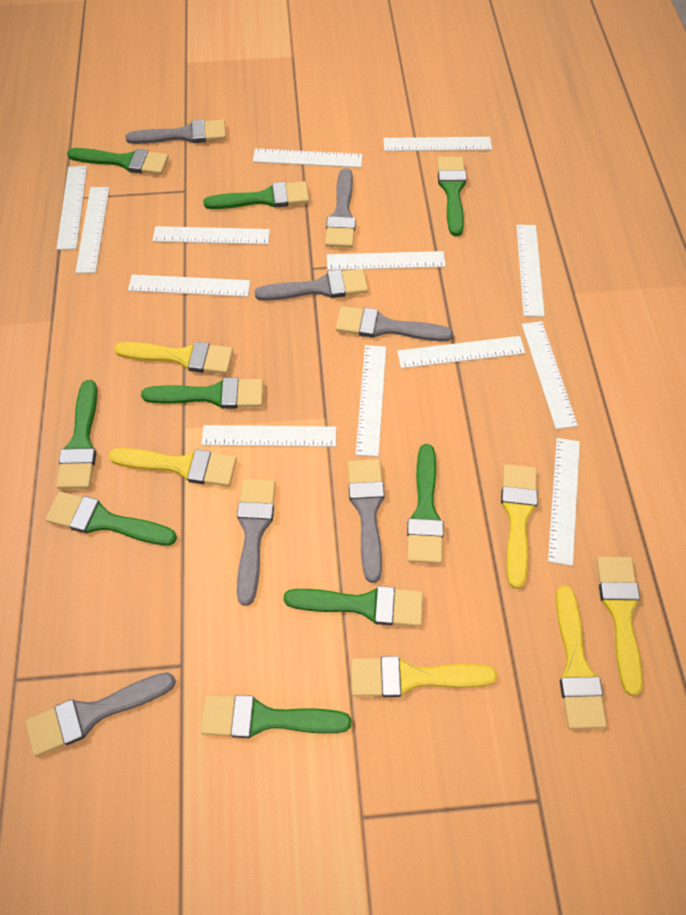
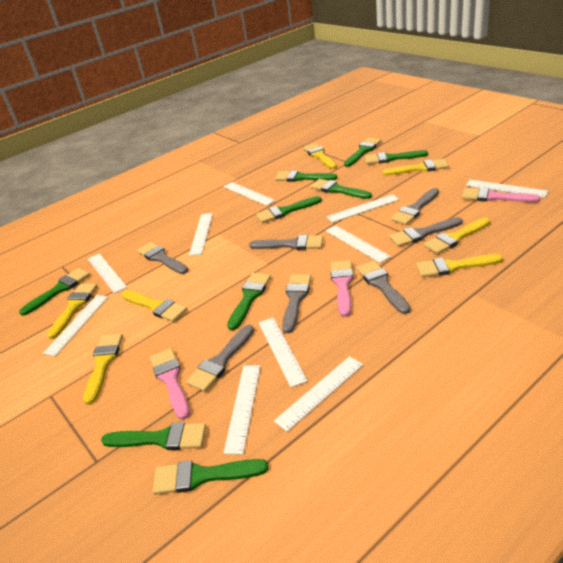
pink brush: none = 0 -> [150,348,190,420] [331,260,353,317] [462,188,541,202] = 3
white ruler: [57,166,87,250] [75,187,109,273] [128,275,250,297] [153,226,270,245] [201,425,336,447] [253,148,363,168] [327,251,446,270] [356,345,386,457] [384,137,492,151] [397,336,525,368] [516,225,545,317] [522,321,578,429] [548,438,580,566] = 13 -> [43,295,108,356] [88,253,127,294] [189,213,213,256] [224,182,275,206] [224,365,261,454] [259,317,308,387] [274,356,363,432] [326,225,391,263] [327,194,399,223] [466,180,548,198] = 10
yellow brush: [109,448,237,486] [114,342,233,374] [351,656,497,697] [501,464,538,589] [556,586,607,729] [597,557,643,696] = 6 -> [47,283,98,339] [83,333,123,405] [122,290,187,322] [303,143,337,169] [382,159,449,175] [416,254,503,277] [424,217,490,254] = 7

